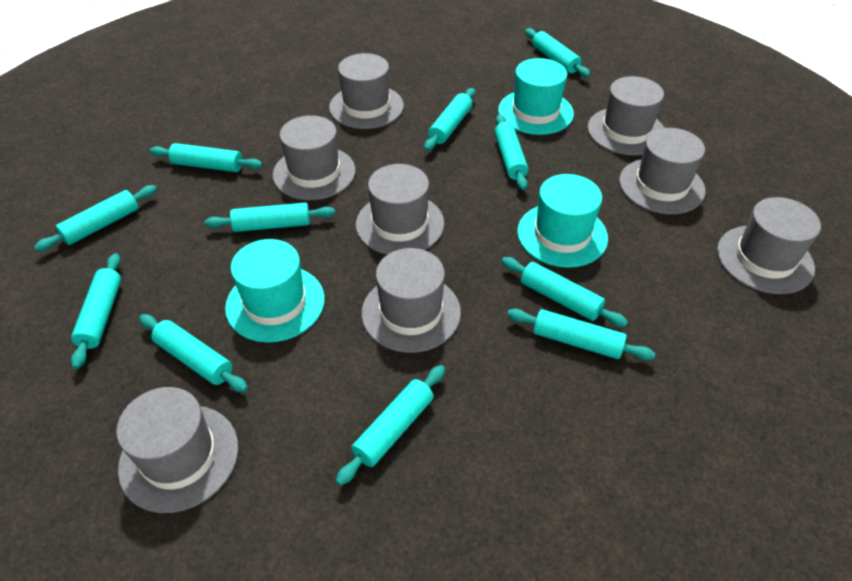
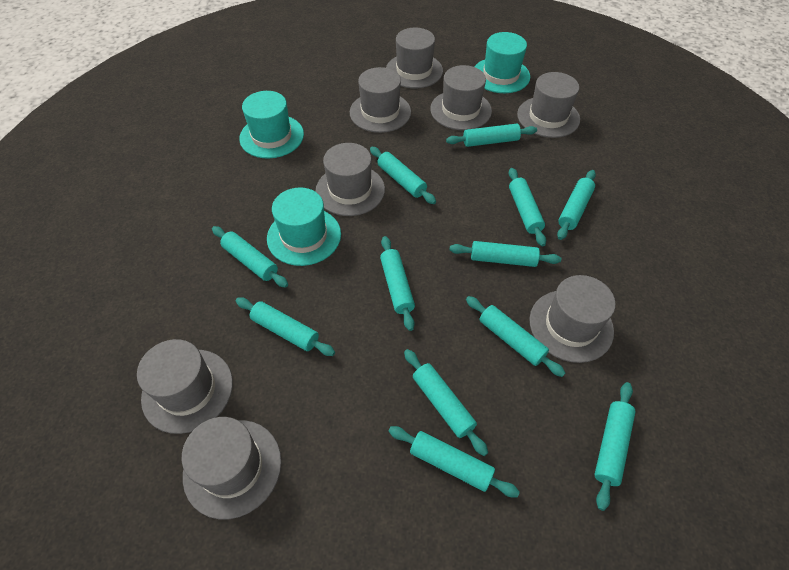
turquoise rolling pin: [34,185,157,252] [71,253,121,369] [139,314,248,392] [150,143,263,172] [204,203,335,232] [336,365,445,486] [424,88,475,151] [494,114,528,190] [501,257,628,327] [507,309,655,360] [525,28,590,77] = 11 -> [212,226,288,288] [236,297,335,356] [370,147,436,204] [380,236,415,331] [389,426,520,497] [404,349,488,456] [446,124,537,147] [450,241,561,267] [466,296,565,377] [508,168,546,247] [557,170,596,240] [594,382,636,511] = 12

